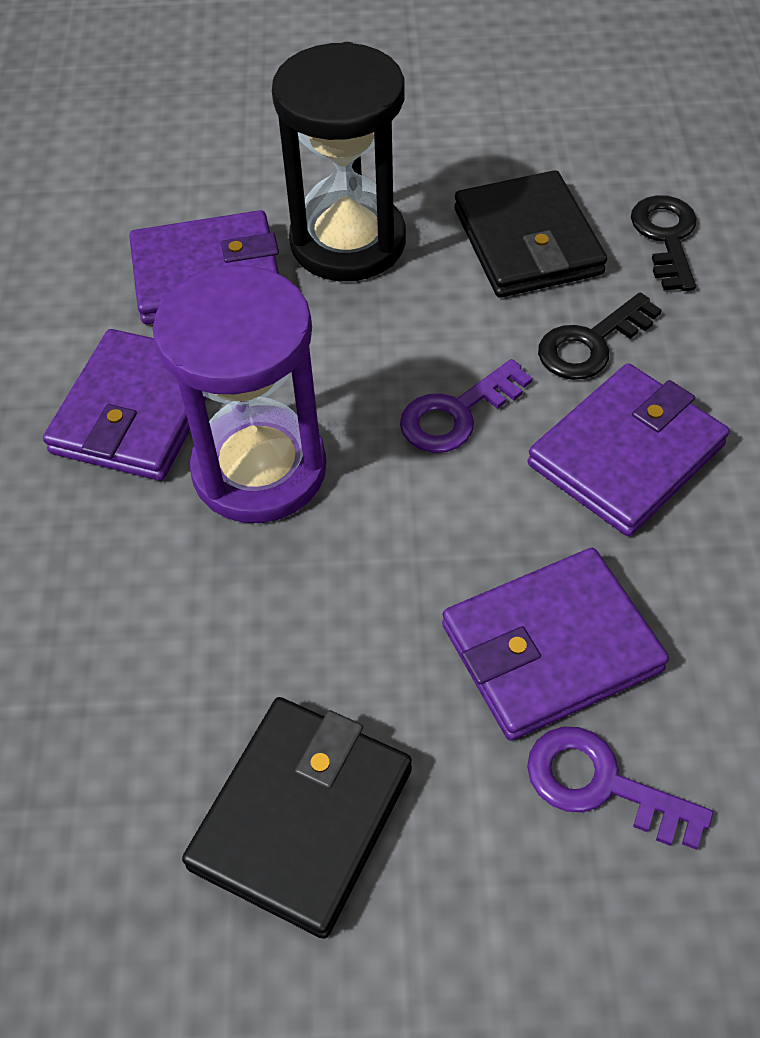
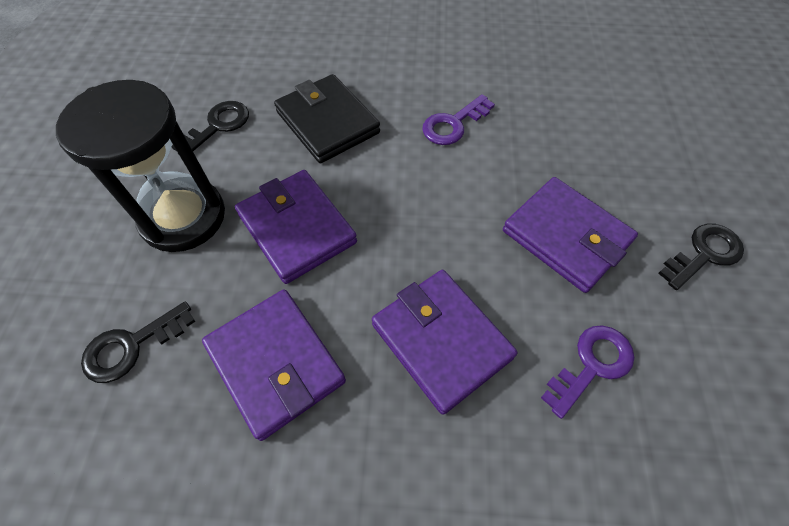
black key: [538,293,662,380] [631,195,697,291] = 2 -> [81,302,196,383] [172,101,249,156] [658,223,744,290] = 3
black wallet: [182,697,412,939] [454,170,607,298] = 2 -> [274,74,380,163] = 1
purple hourglass: [153,265,327,523] = 1 -> none = 0

